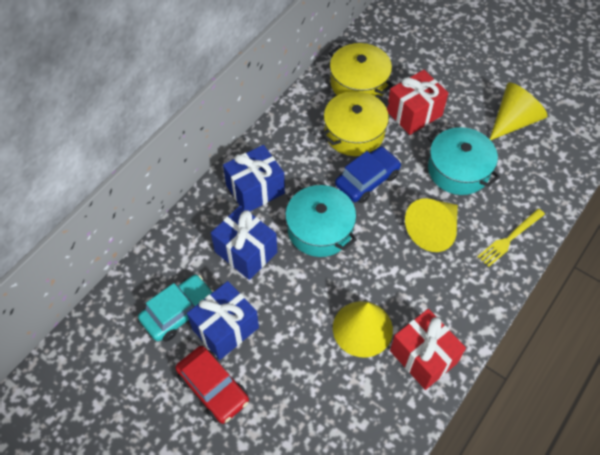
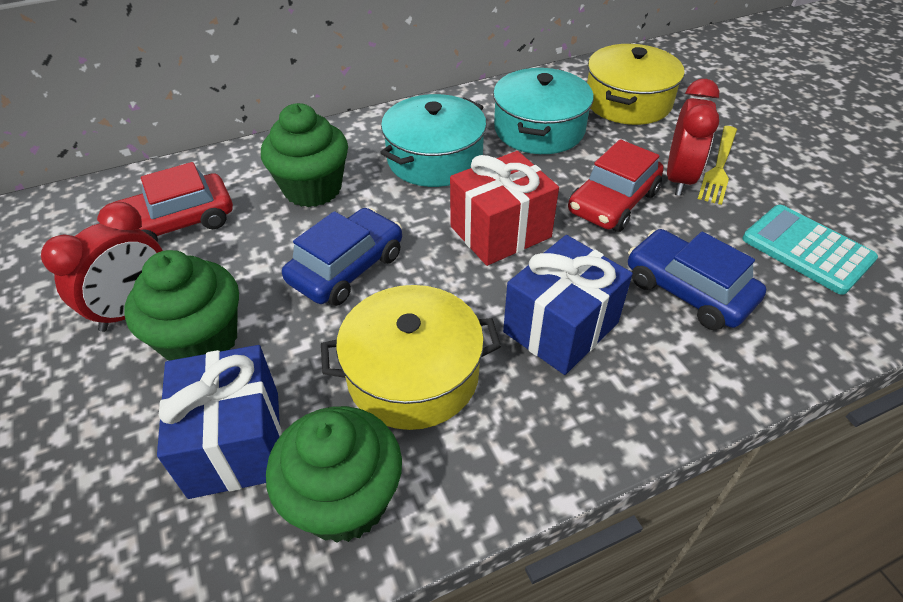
blue car: [335,146,401,203] = 1 -> [282,208,402,306] [628,229,766,330] = 2
blue gift: [187,281,259,360] [211,205,277,280] [223,145,285,211] = 3 -> [157,345,281,499] [503,235,633,375] = 2
green cupcake: none = 0 -> [125,250,239,361] [261,103,348,207] [266,406,402,543] = 3
red car: [176,346,249,424] = 1 -> [112,162,233,241] [568,139,664,232] = 2
red clock: none = 0 -> [41,202,163,332] [667,79,719,196] = 2
red gift: [387,70,448,135] [390,309,466,390] = 2 -> [450,151,559,266] = 1
turquoise calculator: none = 0 -> [743,205,878,295] = 1
turquoise car: [138,275,214,342] = 1 -> none = 0
yellow cone: [333,301,393,358] [405,198,458,252] [490,83,547,140] = 3 -> none = 0

